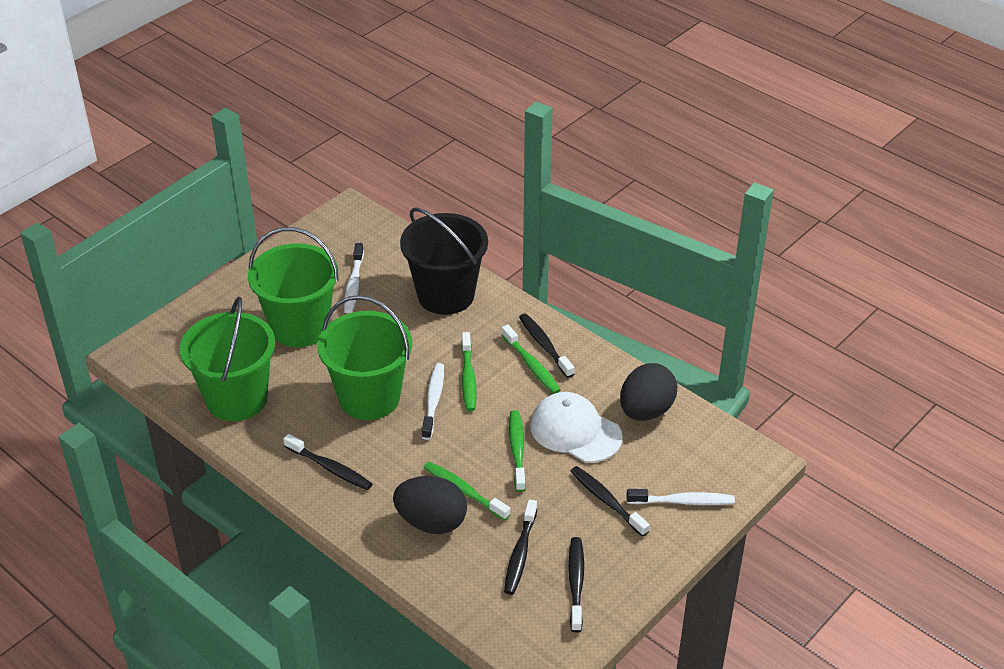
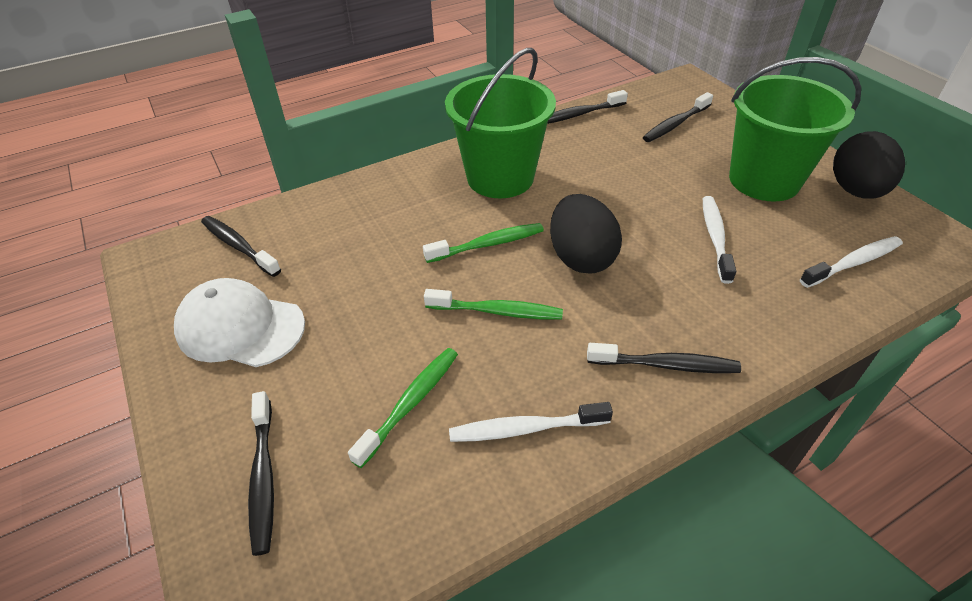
black bucket: [400,208,488,315] = 1 -> none = 0
green bucket: [180,296,275,421] [248,227,339,347] [317,295,412,420] = 3 -> [445,48,556,198] [729,57,861,202] = 2
green toothbrush: [423,462,511,521] [461,332,476,411] [501,324,561,394] [509,410,526,492] = 4 -> [348,348,458,468] [423,223,544,263] [424,289,563,320] = 3

